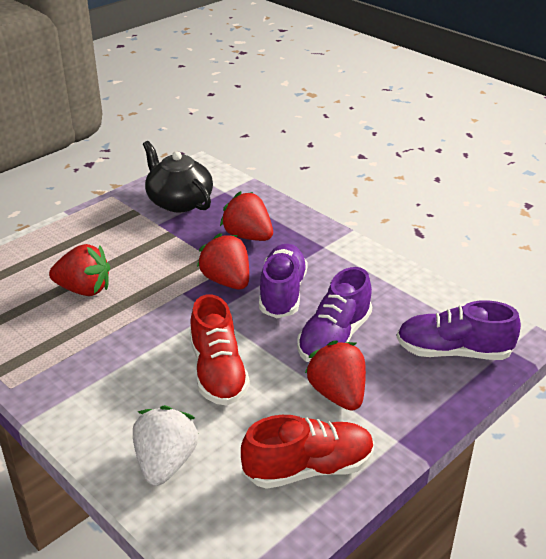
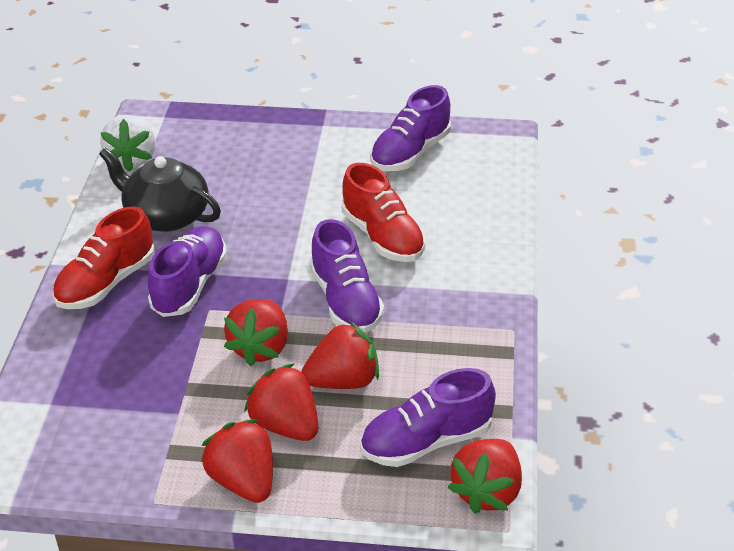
purple shoe: [259,244,308,318] [297,267,372,362] [397,300,521,360] = 3 -> [148,226,227,317] [310,219,384,333] [360,368,496,467] [370,85,451,171] = 4
red strawberry: [49,244,110,296] [197,233,249,289] [220,191,273,241] [305,340,366,411] = 4 -> [201,419,273,503] [224,299,288,366] [244,364,318,441] [301,321,379,389] [447,439,522,514] = 5

